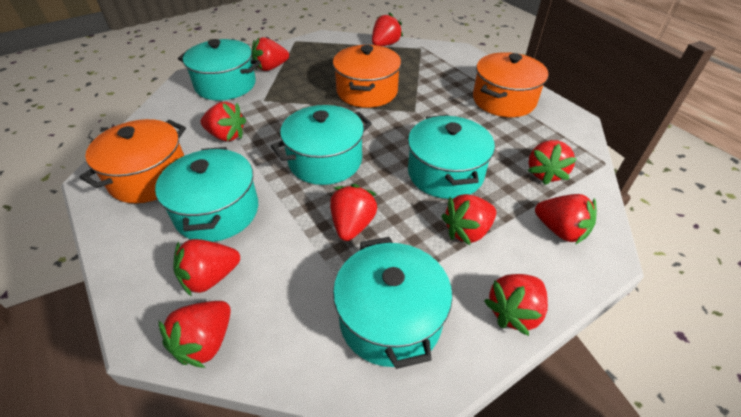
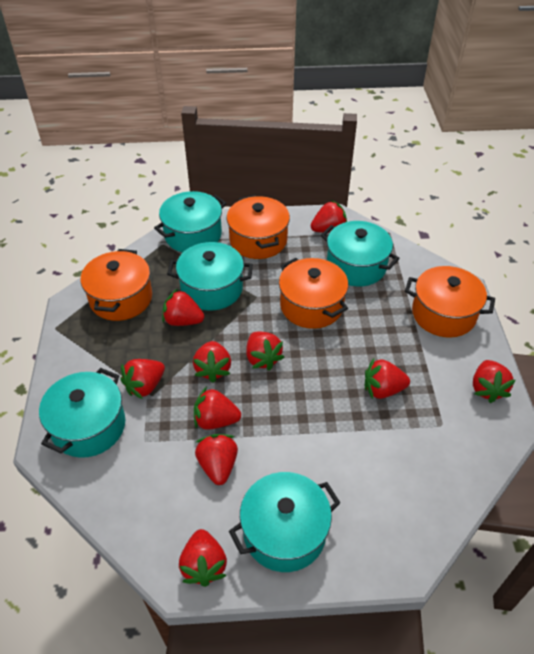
orange pot: [79,119,186,203] [333,45,401,108] [473,52,548,117] = 3 -> [81,249,152,321] [227,195,290,259] [279,258,348,329] [405,266,495,338] = 4

